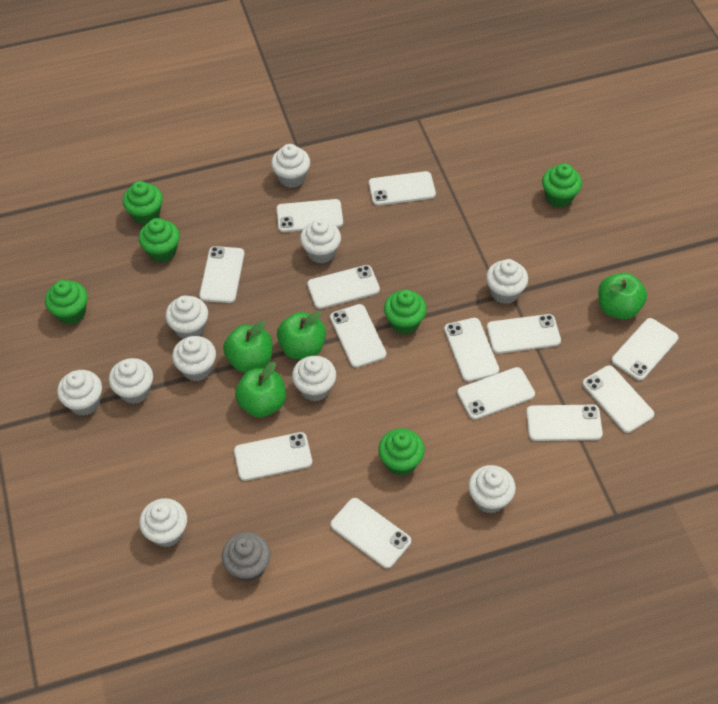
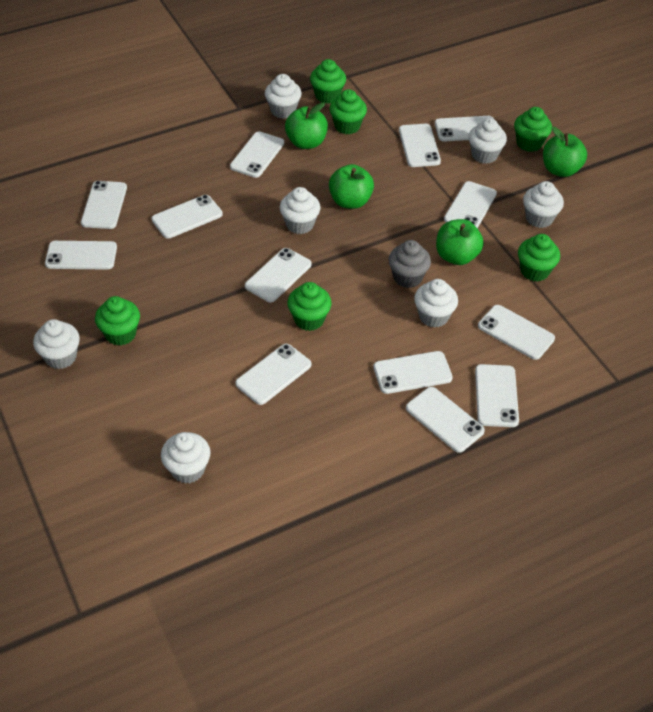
white cupcake: [57,370,102,416] [109,358,153,404] [139,498,187,547] [165,295,208,339] [172,336,216,381] [271,144,310,188] [292,356,336,402] [300,219,341,264] [468,465,516,513] [486,259,528,304] = 10 -> [33,319,80,369] [161,432,211,484] [265,74,302,119] [280,187,321,234] [414,279,458,328] [468,118,507,164] [523,181,564,228] = 7

